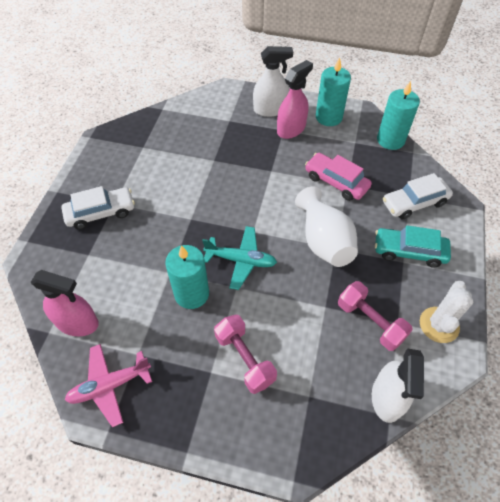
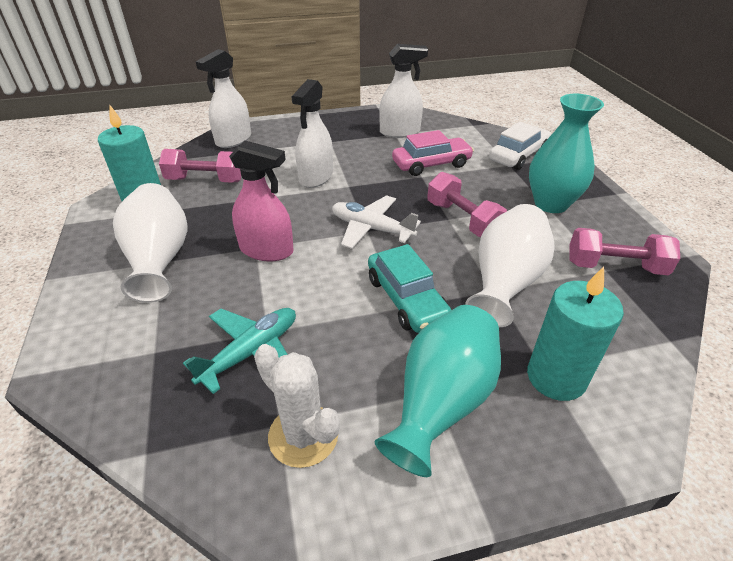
pink dumbbell: [214,315,277,394] [338,281,413,351] = 2 -> [159,149,241,183] [427,172,507,237] [569,228,680,275] = 3
pink plane: [65,344,152,427] = 1 -> none = 0
pink spray bottle: [31,270,99,336] [277,60,313,139] = 2 -> [229,140,294,262] = 1
turquoise candle: [165,245,209,309] [316,57,351,126] [377,81,420,150] = 3 -> [98,105,161,201] [527,267,624,401] = 2
turquoise vase: none = 0 -> [375,305,501,477] [529,94,604,213] = 2
white car: [62,186,135,230] [383,173,453,220] = 2 -> [489,122,551,170] = 1
white plane: none = 0 -> [332,195,421,249] = 1
white spray bottle: [253,46,293,117] [372,349,424,423] = 2 -> [196,49,251,148] [292,79,333,188] [379,44,428,138] = 3
white vase: [295,186,358,267] = 1 -> [113,183,188,303] [465,204,554,327] = 2

